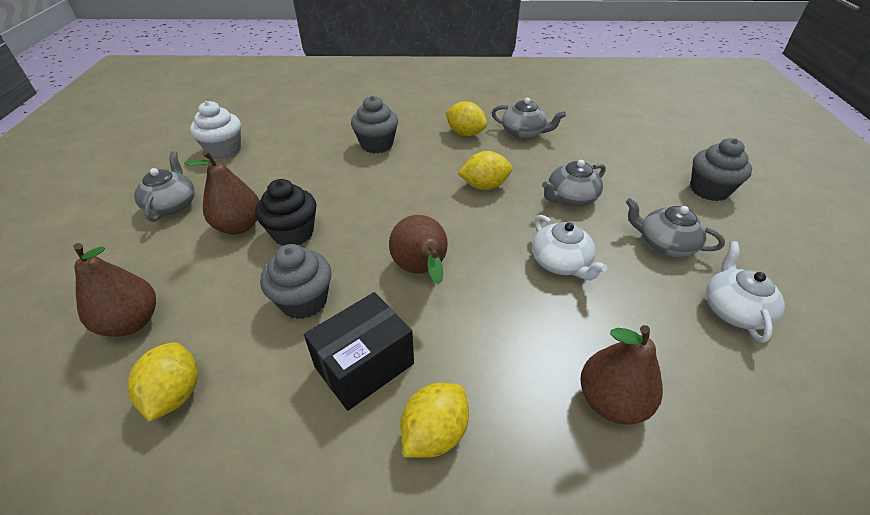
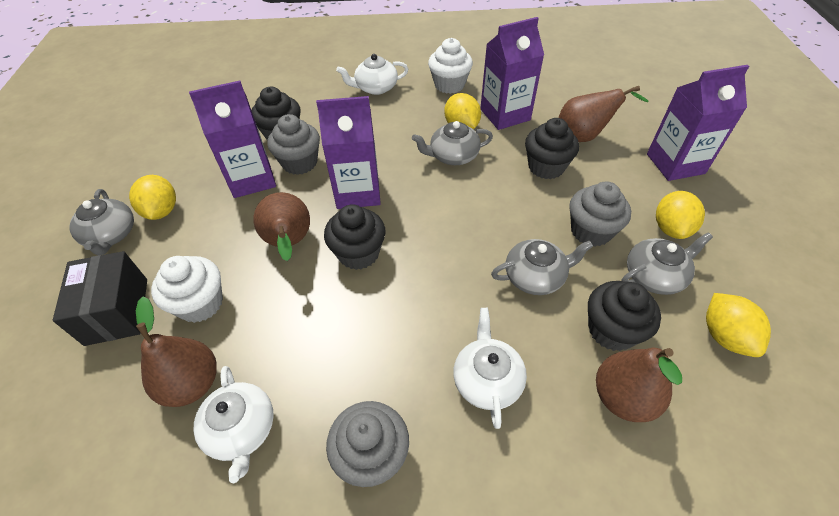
black cupcake: [255,179,317,246] = 1 -> [251,87,300,140] [324,204,386,270] [525,118,579,179] [588,281,661,351] = 4
purple carton: none = 0 -> [189,80,276,198] [316,96,381,209] [480,17,544,130] [647,65,749,181] = 4
white cupcake: [190,101,241,159] = 1 -> [151,256,223,323] [428,38,473,94] = 2
white teapot: [532,215,608,280] [706,241,785,343] = 2 -> [194,366,274,483] [336,54,408,95] [453,308,527,429] = 3

